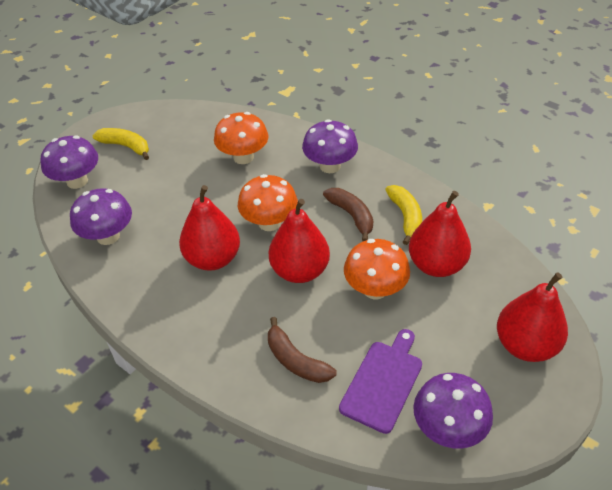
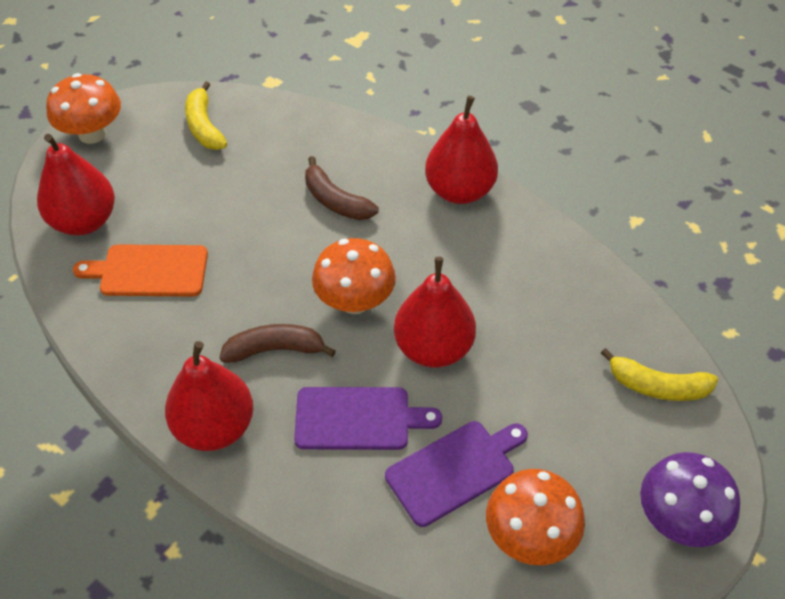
orange cutting board: none = 0 -> [73,244,208,297] = 1
purple cutting board: [339,329,422,434] = 1 -> [294,387,442,450] [385,421,528,527] = 2
purple mushroom: [40,135,98,189] [70,188,132,245] [302,119,358,173] [413,373,493,449] = 4 -> [640,452,740,547] = 1

